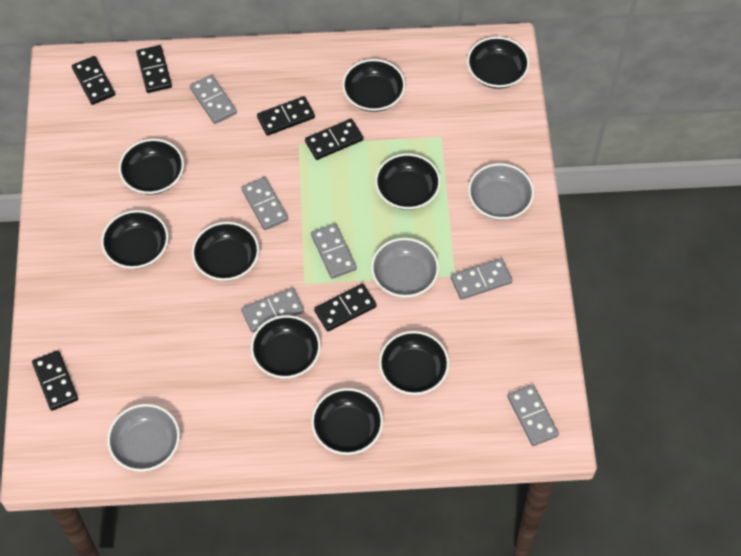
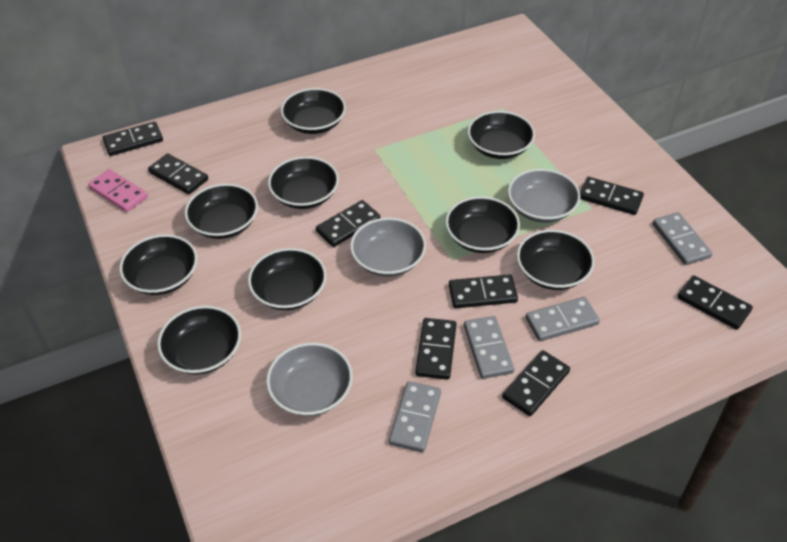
black domino: [32,350,78,411] [72,56,115,105] [136,45,172,93] [257,96,315,136] [305,119,363,160] [314,284,377,331] = 6 -> [103,122,163,156] [148,153,208,194] [316,200,380,247] [415,318,457,380] [449,274,518,308] [502,350,570,416] [580,177,644,215] [677,275,753,330] = 8
grey domino: [190,75,237,124] [241,177,288,230] [241,288,304,333] [311,223,357,279] [451,258,513,300] [507,385,559,446] = 6 -> [389,381,441,452] [464,316,514,379] [526,297,600,341] [653,212,712,265] = 4
pink domino: none = 0 -> [88,169,148,212] = 1

